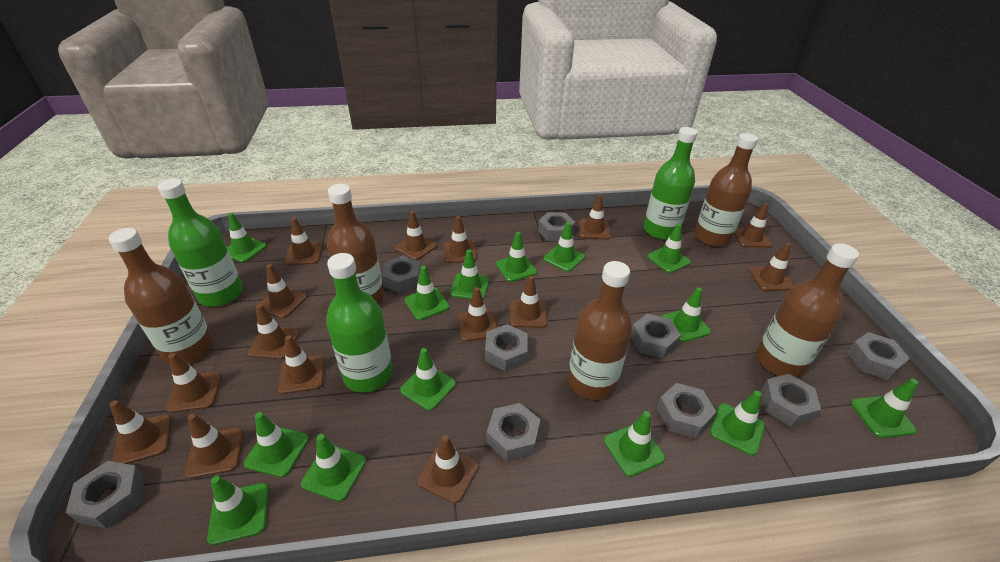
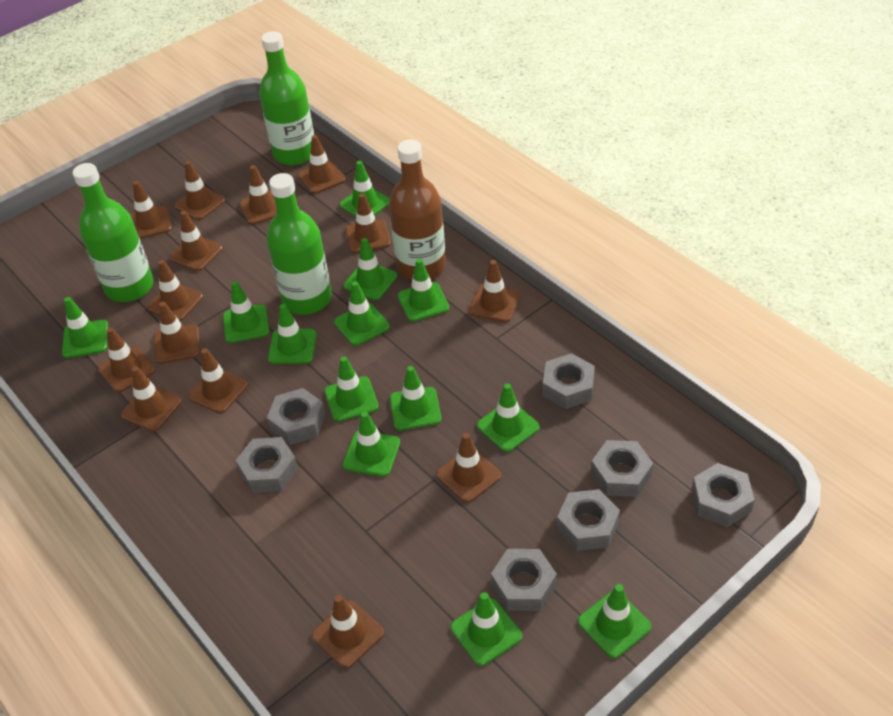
brown bottle: [108,228,214,364] [327,184,384,305] [568,261,632,400] [694,133,758,247] [756,243,859,378] = 5 -> [389,140,446,280] = 1
brown traffic cone: [109,400,172,464] [166,353,222,413] [185,414,244,479] [248,304,299,359] [259,264,307,318] [278,335,325,394] [285,217,323,265] [395,211,437,260] [417,435,479,503] [443,216,477,263] [457,287,498,342] [510,276,547,328] [579,195,610,240] [734,203,772,248] [749,243,794,291] = 15 -> [98,327,156,393] [121,366,182,432] [130,181,172,239] [148,260,203,321] [154,302,200,364] [169,211,223,271] [174,161,225,220] [188,348,248,414] [240,165,277,225] [298,135,346,194] [312,595,384,668] [346,193,391,253] [436,433,501,503] [469,260,520,323] = 14
green traffic cone: [207,476,269,545] [227,213,267,262] [244,412,309,477] [301,434,366,501] [400,348,456,410] [405,266,450,320] [450,249,489,299] [496,232,537,282] [543,222,585,272] [604,411,665,477] [647,224,691,273] [662,287,711,342] [710,391,765,456] [851,379,918,438] = 14 -> [62,297,108,358] [223,281,270,343] [268,304,317,364] [324,356,379,422] [334,281,390,346] [340,161,390,217] [343,238,397,300] [343,411,400,477] [390,366,442,430] [398,259,450,322] [451,592,522,666] [477,383,540,452] [578,584,652,658] = 13
grey nut: [66,461,145,528] [382,255,421,293] [485,324,528,372] [487,403,541,461] [538,212,575,241] [631,314,681,358] [657,383,716,438] [761,374,821,427] [847,332,910,380] = 9 -> [236,437,298,493] [267,388,325,445] [491,549,557,611] [543,353,595,409] [557,489,620,551] [591,440,653,497] [691,463,755,527] = 7

